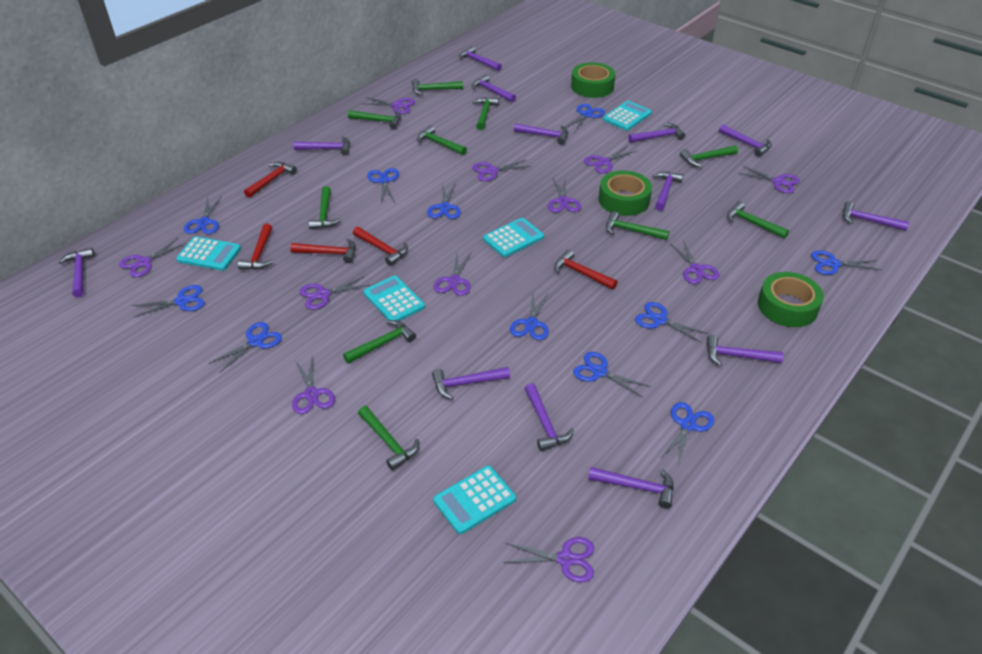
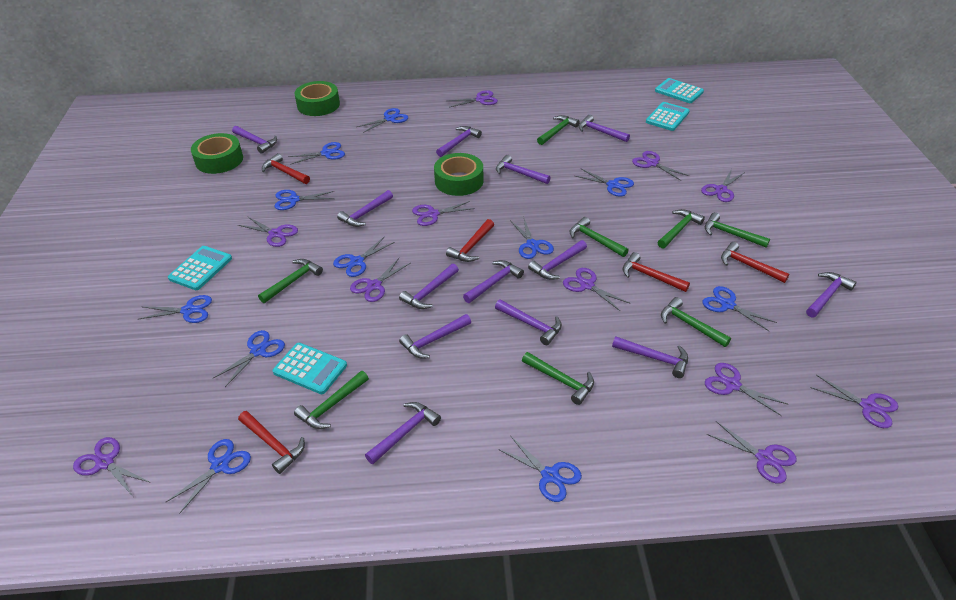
green hammer: [309,186,341,229] [343,320,416,364] [348,110,401,129] [358,406,419,471] [412,79,463,95] [417,125,467,155] [472,97,499,130] [606,211,669,240] [680,145,738,167] [727,201,789,239] = 10 -> [258,259,323,303] [294,371,369,429] [522,352,594,405] [537,115,580,145] [570,217,629,257] [657,209,705,249] [661,297,731,347] [705,212,770,248] = 8
turquoise calculator: [176,236,241,271] [363,276,425,321] [433,466,516,534] [483,218,544,257] [603,101,652,130] = 5 -> [168,246,232,290] [273,343,347,394] [646,102,690,131] [655,78,704,103] = 4

